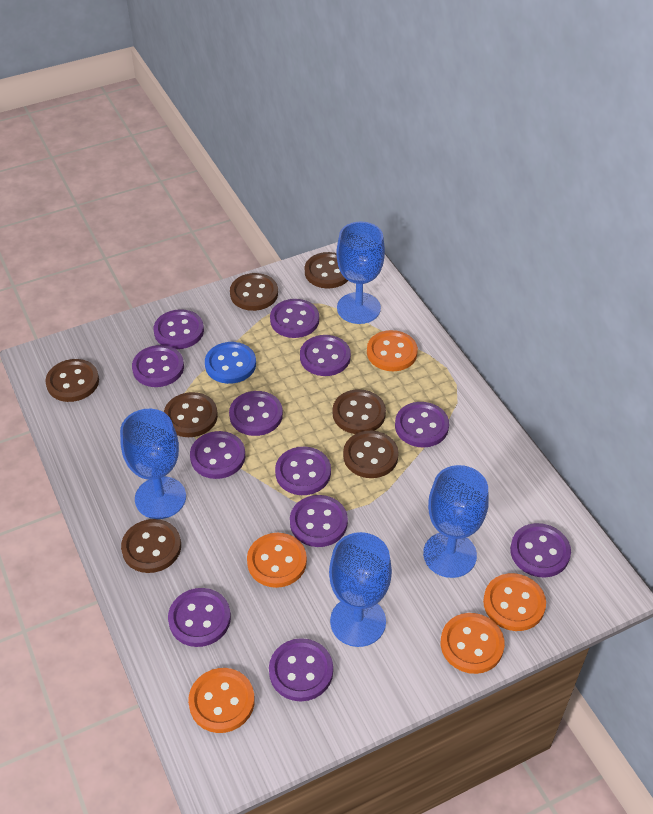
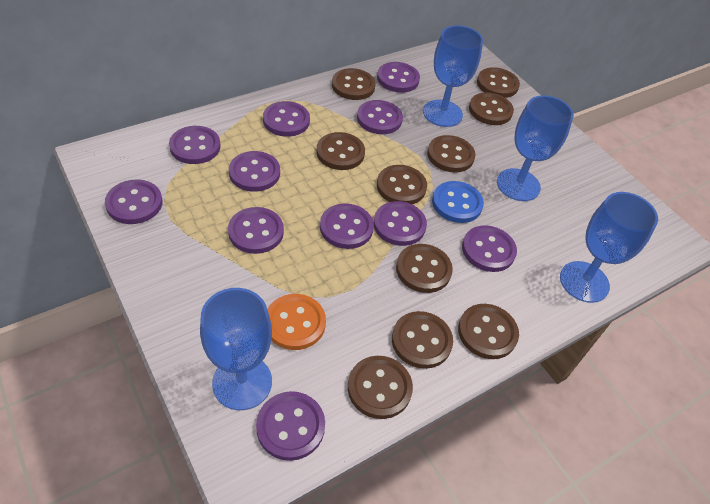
brown button: [45,359,99,402] [121,519,181,573] [164,392,218,437] [230,273,278,311] [305,252,348,289] [333,389,386,434] [343,431,399,478] = 7 -> [316,132,365,170] [332,68,376,100] [348,356,413,419] [377,165,427,204] [392,311,453,369] [396,244,453,293] [427,135,475,173] [458,304,519,359] [469,92,514,125] [477,67,520,98] = 10
orange button: [188,668,255,733] [247,533,307,588] [367,330,418,371] [441,613,505,674] [483,573,546,631] = 5 -> [267,294,326,350] = 1
purple button: [132,345,184,387] [154,309,204,349] [168,588,231,647] [190,431,245,479] [229,391,283,436] [269,638,333,701] [270,299,319,338] [275,447,331,495] [290,495,348,547] [300,335,351,376] [395,402,449,448] [510,523,571,578] = 12 -> [105,179,163,224] [169,126,221,164] [228,207,284,254] [229,151,280,192] [256,391,325,461] [263,101,310,137] [320,203,374,249] [357,100,403,134] [374,201,427,246] [377,62,420,93] [462,225,517,272] = 11

